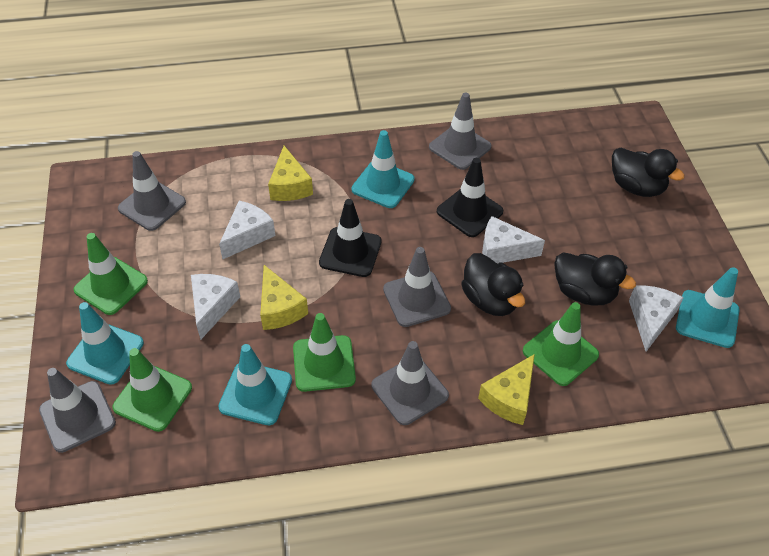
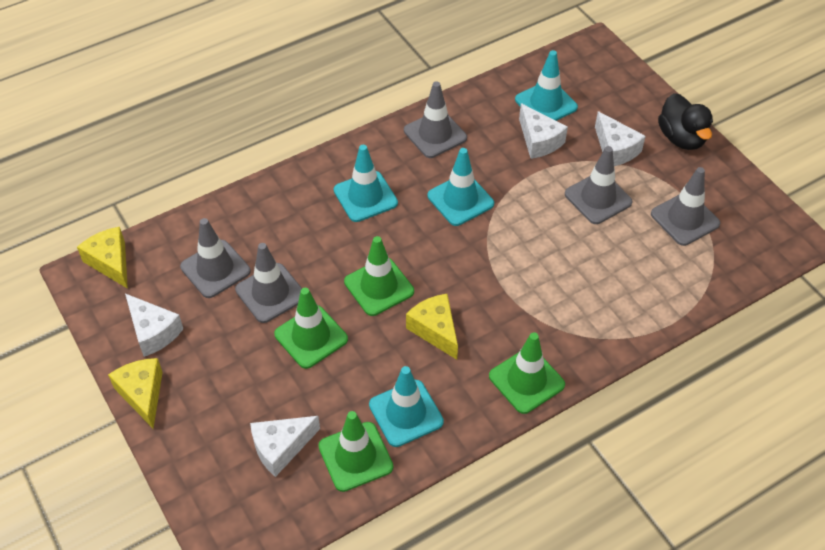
black duck: [461,253,525,316] [554,252,636,306] [612,148,685,197] = 3 -> [658,93,713,150] = 1
black traffic cone: [319,199,382,277] [437,158,503,237] = 2 -> none = 0

